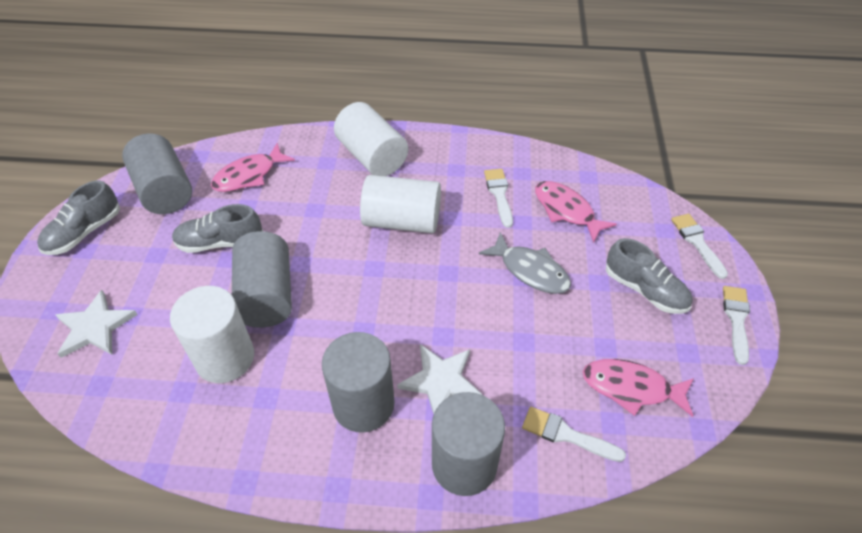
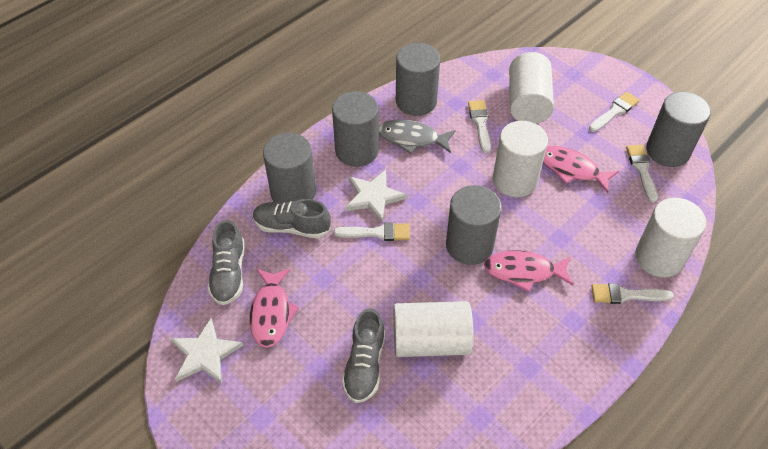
grey cylinder: [122,133,192,214] [232,231,292,327] [322,332,394,433] [432,392,505,496] = 4 -> [263,133,316,203] [332,91,379,167] [396,43,440,116] [446,185,502,265] [646,92,711,167] = 5
white brush: [484,169,513,228] [522,407,626,462] [671,214,728,279] [723,286,750,365] = 4 -> [334,222,410,241] [468,100,491,153] [589,92,640,132] [592,283,674,304] [626,145,658,202] = 5
white cylinder: [170,286,254,383] [334,102,408,176] [360,175,441,233] = 3 -> [393,301,474,357] [493,121,548,197] [509,52,554,124] [635,198,706,278] = 4

